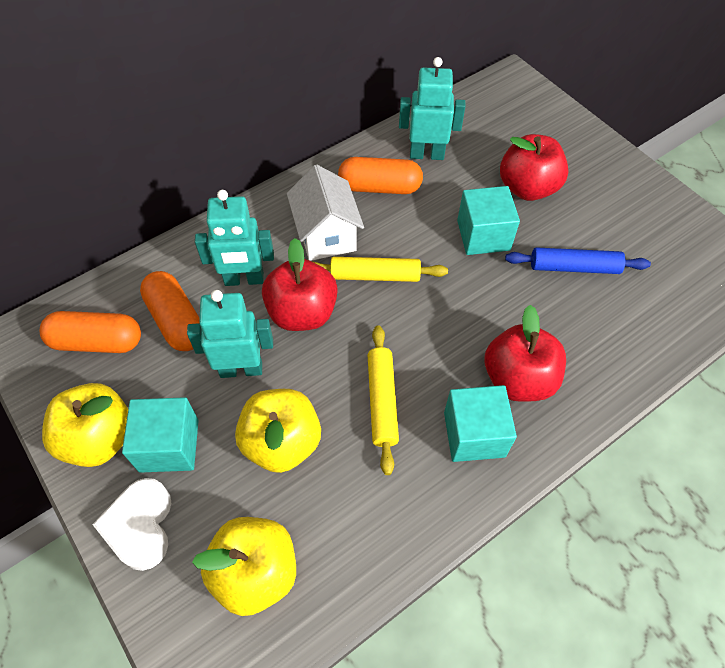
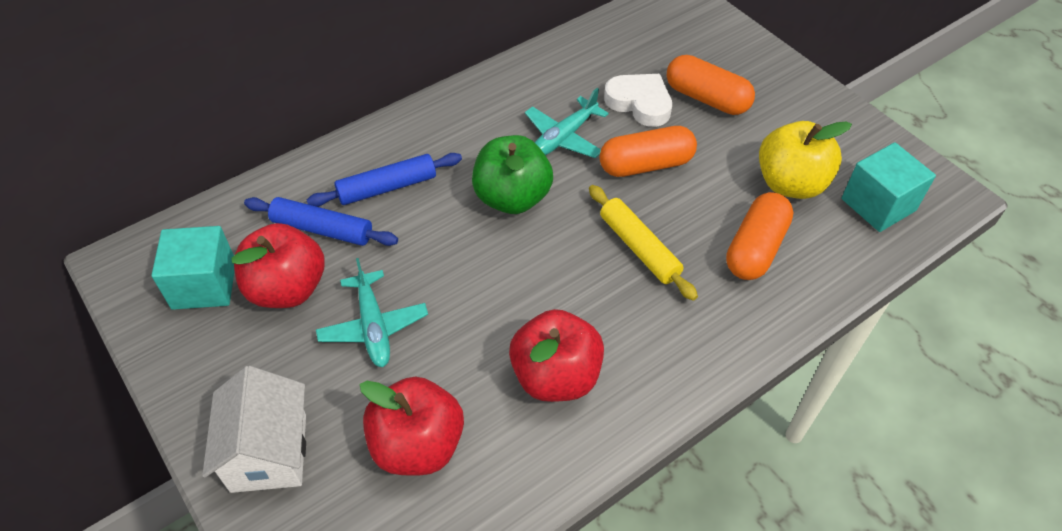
blue rolling pin: [505,247,651,274] = 1 -> [244,197,398,246] [307,153,462,207] = 2
green apple: none = 0 -> [472,135,553,214] = 1
turquoise cube: [122,397,199,473] [444,385,517,462] [457,186,520,255] = 3 -> [151,226,235,310] [841,142,936,232] = 2
turquoise plane: none = 0 -> [316,258,428,367] [525,88,609,158] = 2
turquoise robot: [187,290,273,378] [195,190,274,286] [399,57,465,160] = 3 -> none = 0
yellow apple: [42,383,128,467] [192,517,296,616] [235,389,321,473] = 3 -> [759,121,852,199] = 1
yellow rolling pin: [312,257,448,282] [368,326,399,475] = 2 -> [589,185,698,301] = 1

